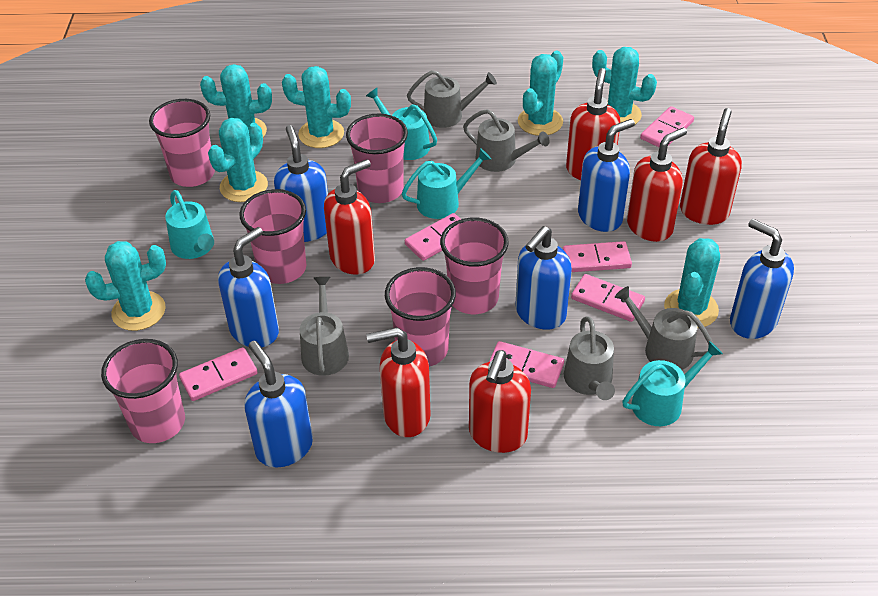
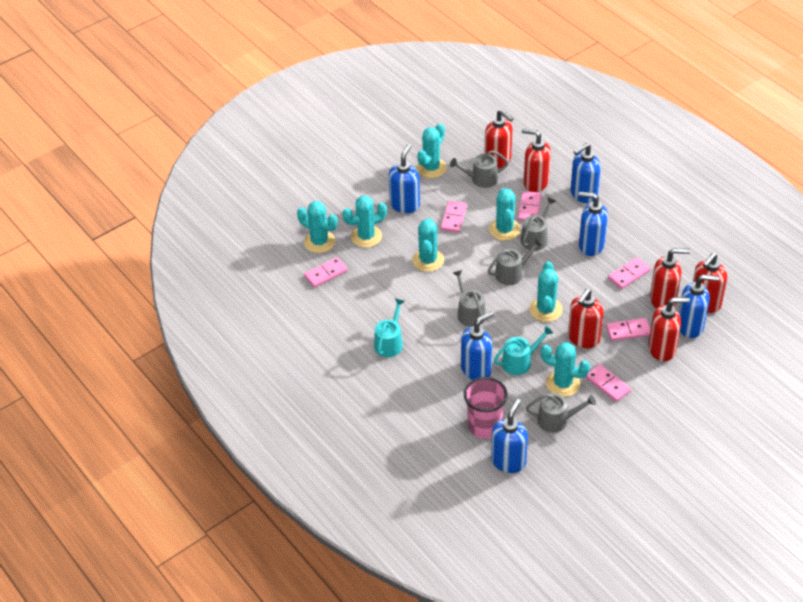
pink cup: [101,339,185,443] [149,99,215,187] [239,189,306,284] [346,114,408,203] [385,267,456,367] [440,217,509,314] = 6 -> [464,377,508,439] = 1
turquoise watering can: [165,190,214,259] [366,87,437,160] [402,148,491,219] [623,341,723,426] = 4 -> [374,298,404,357] [494,326,553,375] = 2

